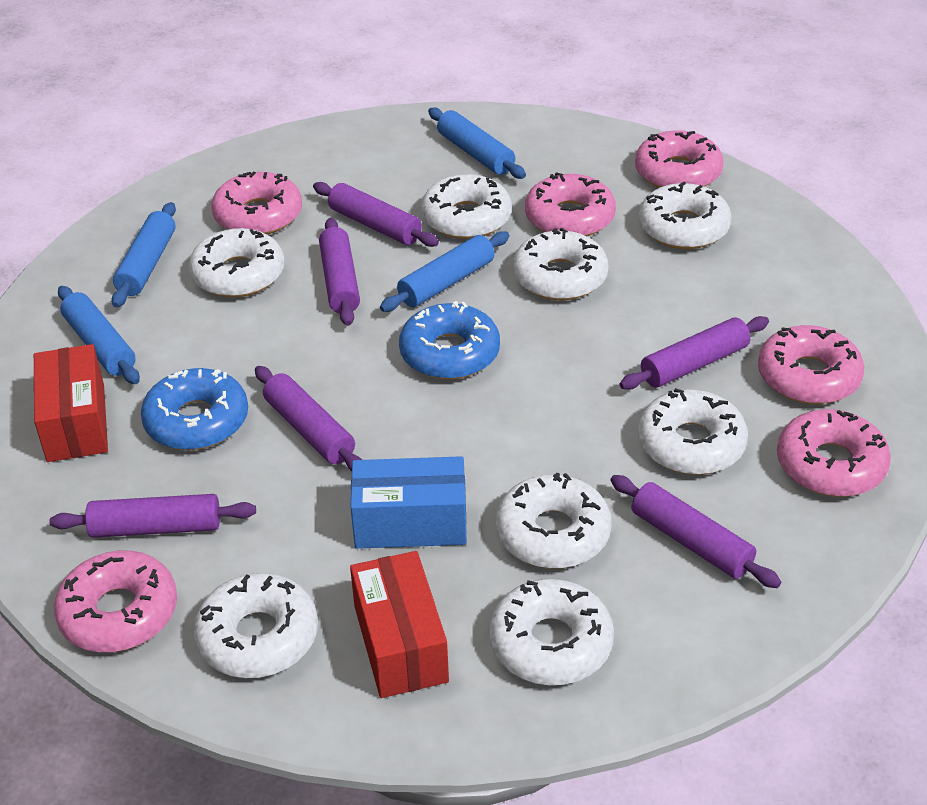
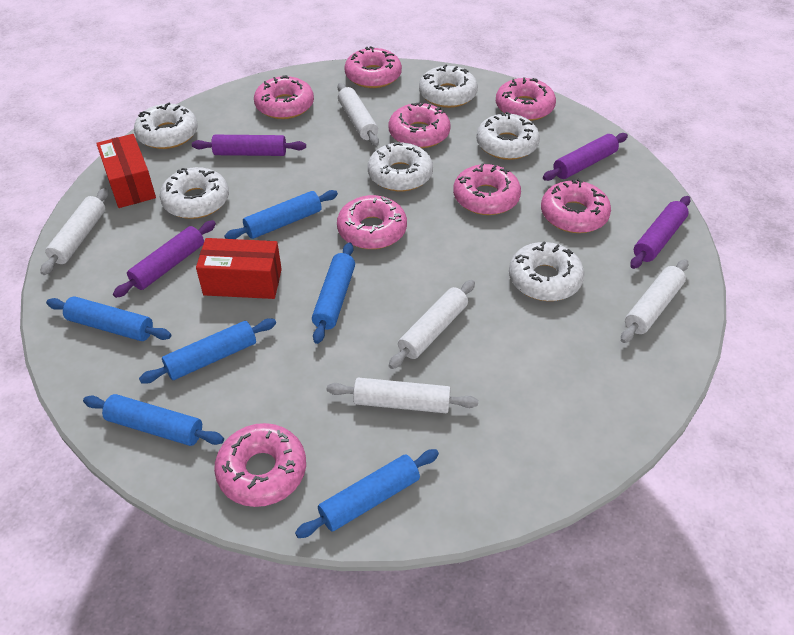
blue box: [350,456,467,549] = 1 -> none = 0
blue donut: [141,368,248,450] [399,301,500,379] = 2 -> none = 0
blue rolling pin: [58,286,140,384] [112,202,176,308] [380,231,509,312] [428,107,526,179] = 4 -> [46,296,171,341] [83,394,224,446] [139,318,276,384] [224,190,338,239] [295,449,439,538] [312,242,355,344] = 6
pink donut: [54,551,177,652] [211,171,302,234] [525,172,616,236] [635,131,724,188] [758,325,864,404] [777,409,891,497] = 6 -> [214,423,306,507] [254,75,314,119] [337,195,407,249] [345,46,402,88] [388,103,451,148] [453,163,521,215] [496,77,556,121] [541,179,611,233] = 8
purple rolling pin: [49,494,256,538] [255,366,362,471] [313,182,439,247] [319,218,360,326] [610,475,781,588] [620,316,769,390] = 6 -> [113,220,216,298] [192,135,306,156] [543,133,628,181] [630,196,691,269] = 4
white donut: [189,228,285,297] [194,573,318,678] [421,174,512,239] [489,579,614,685] [496,473,612,569] [513,228,608,300] [638,182,732,249] [638,388,748,475] = 8 -> [134,103,198,149] [160,167,229,219] [368,142,433,191] [419,65,478,108] [476,112,540,160] [509,241,584,301] = 6
white rolling pin: none = 0 -> [40,188,109,275] [327,378,478,413] [338,83,379,146] [389,280,475,369] [621,259,688,343] = 5

